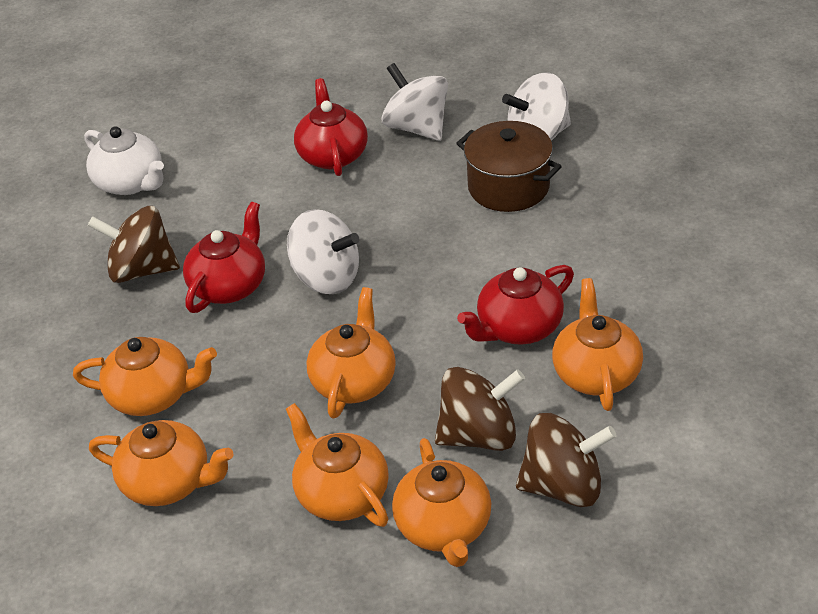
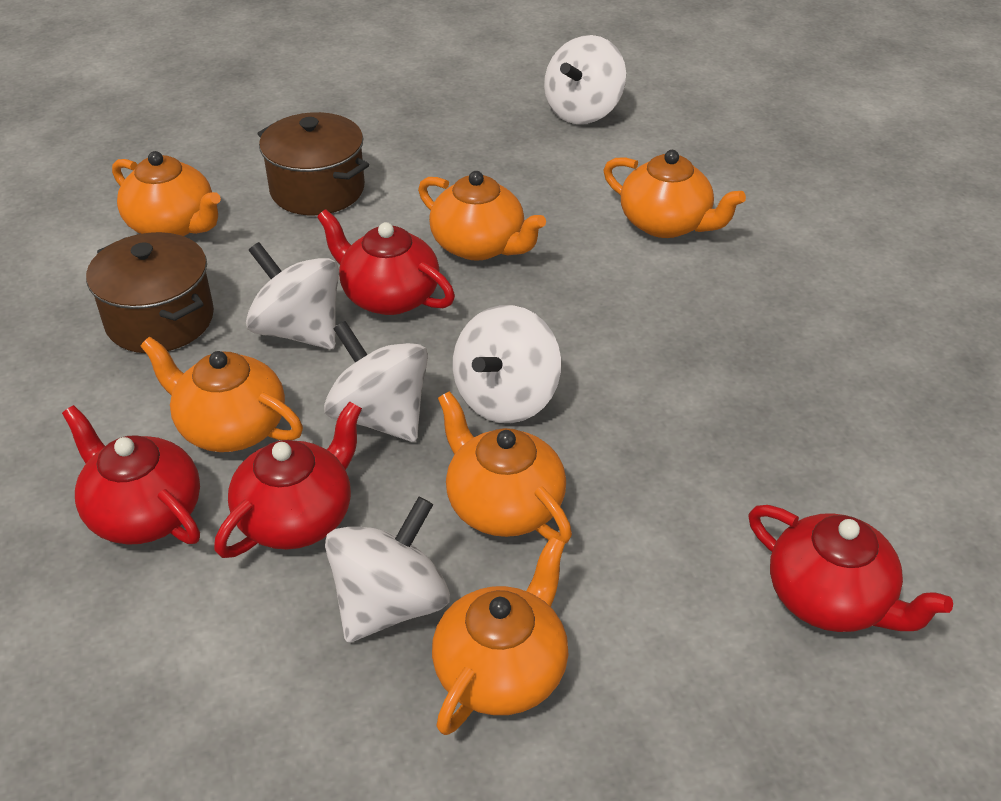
brown pot: [456,121,562,212] = 1 -> [86,232,214,353] [257,112,369,215] = 2
brown spinning top: [88,206,180,283] [435,367,525,451] [516,413,617,507] = 3 -> none = 0
red teapot: [183,202,265,313] [294,78,368,176] [457,265,574,345] = 3 -> [62,405,200,545] [214,401,362,558] [317,209,455,315] [748,505,953,632] = 4
white spinning top: [287,209,359,294] [381,63,448,141] [502,72,571,141] = 3 -> [246,242,339,349] [324,321,428,442] [325,497,450,643] [453,305,561,423] [544,35,626,124] = 5
white teapot: [84,126,164,195] = 1 -> none = 0

